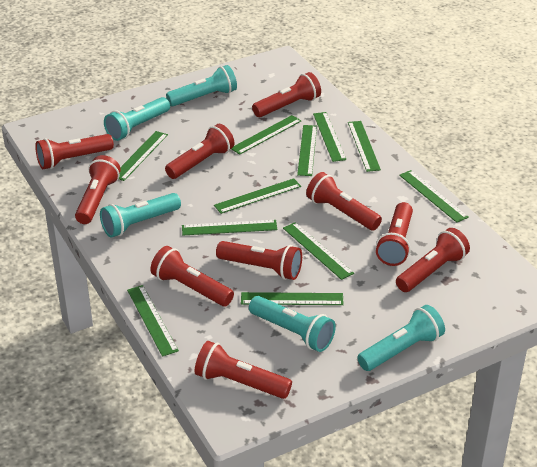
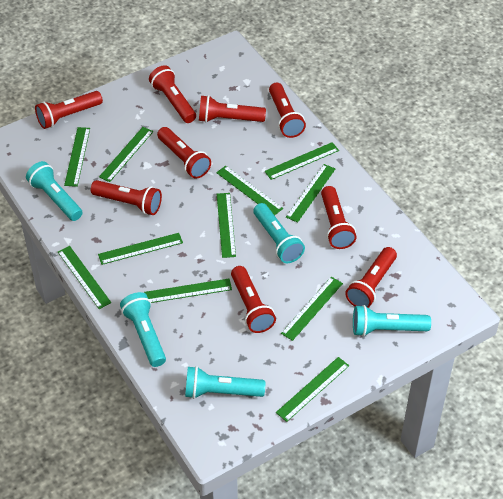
red flashlight: [35,134,114,169] [75,155,121,224] [150,246,234,306] [165,124,235,179] [195,341,292,399] [216,241,302,280] [252,72,321,117] [306,172,382,230] [376,202,413,266] [396,228,470,292] = 10 -> [35,91,103,129] [91,180,162,215] [149,65,196,123] [157,127,211,179] [199,95,266,123] [231,266,276,333] [269,83,306,138] [321,186,357,249] [345,247,397,308] = 9

